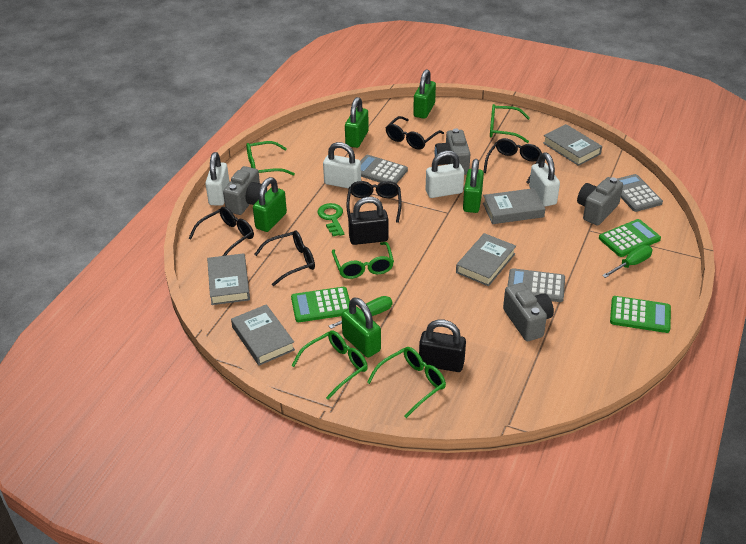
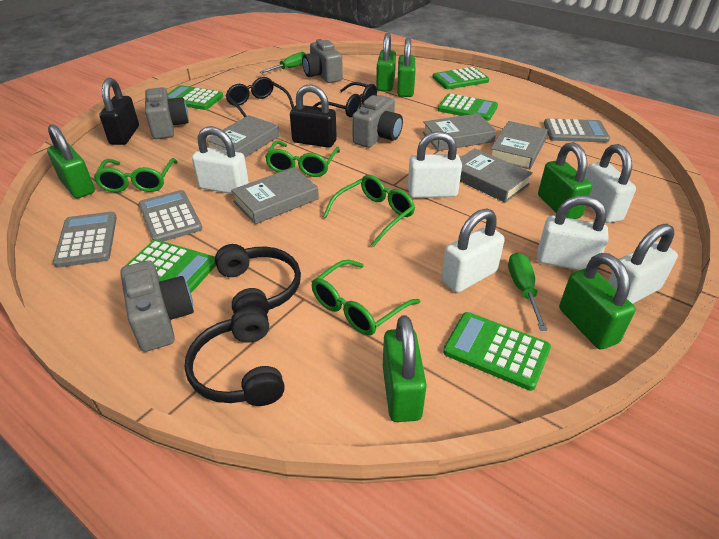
black glasses: [189,207,254,256] [254,230,315,286] [346,181,402,223] [385,116,444,150] [483,138,542,184] = 5 -> [225,77,294,117] [313,82,377,117] = 2
black headphones: none = 0 -> [185,306,285,406] [215,244,301,314] = 2
green calculator: [291,287,350,322] [599,219,661,257] [610,296,671,333] = 3 -> [125,240,216,293] [168,85,223,110] [432,67,489,89] [437,93,498,121] [443,312,551,391] = 5
green glasses: [246,141,295,176] [292,330,368,400] [332,242,394,279] [367,347,446,418] [490,104,530,143] = 5 -> [94,158,178,193] [265,140,340,177] [312,260,420,336] [323,175,415,247] = 4
green key: [318,203,344,236] = 1 -> none = 0
green padlock: [253,177,287,232] [341,298,381,357] [345,97,369,148] [413,70,436,119] [463,159,484,213] = 5 -> [47,124,95,198] [376,33,396,92] [383,315,427,422] [397,38,415,97] [538,142,592,219] [559,253,636,349] = 6
white padlock: [205,152,230,206] [323,142,361,189] [426,151,464,198] [529,153,560,206] = 4 -> [192,126,249,194] [408,131,462,198] [441,208,505,293] [537,196,609,270] [585,144,636,223] [608,224,678,304] = 6

